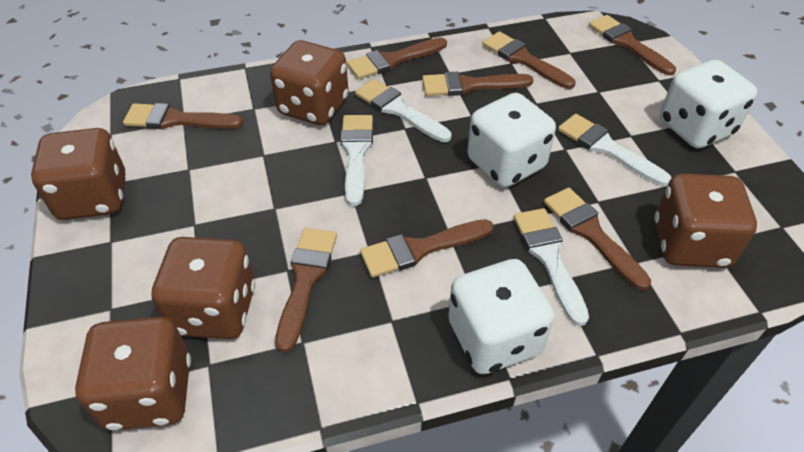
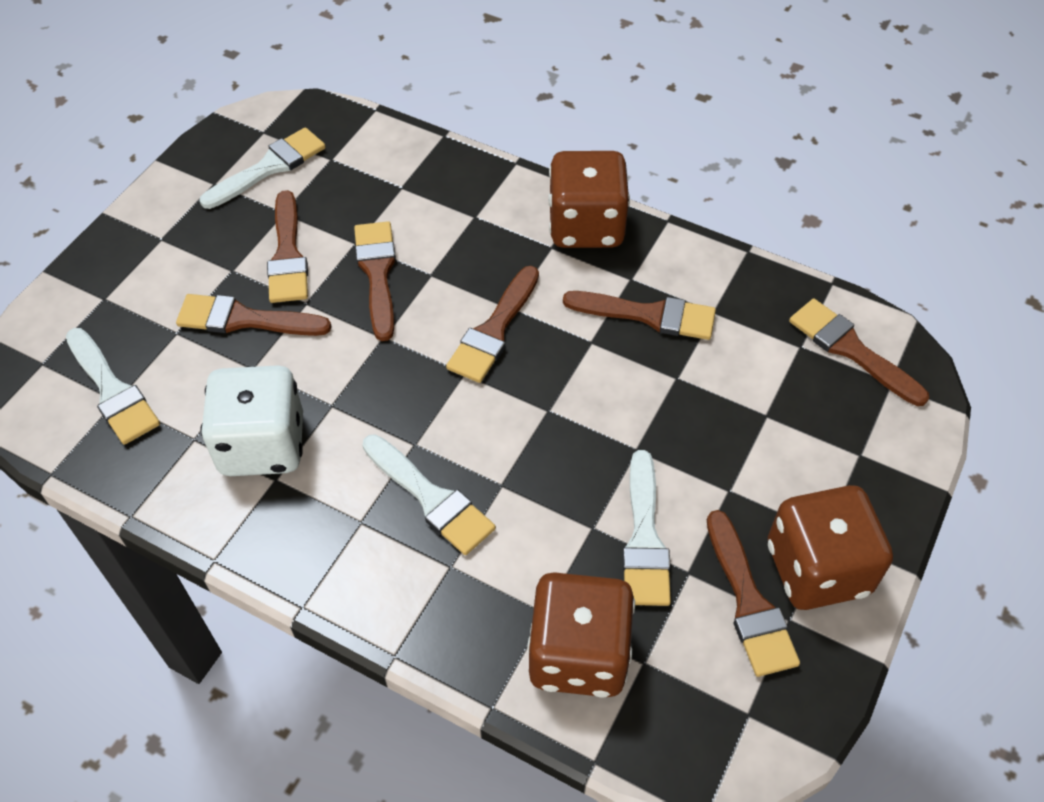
brown brush: [123,103,243,129] [275,228,337,353] [347,38,447,79] [360,219,494,278] [422,72,533,96] [482,31,576,89] [544,188,651,291] [589,15,676,75] = 8 -> [176,294,332,336] [267,190,308,303] [354,221,396,341] [446,266,539,383] [563,291,716,340] [707,510,800,677] [789,298,929,406] = 7
brown dice: [31,128,125,220] [75,317,191,431] [151,237,256,339] [270,40,348,125] [654,174,757,268] = 5 -> [528,572,635,698] [548,151,630,248] [768,485,893,610] = 3
white dice: [448,259,554,374] [467,93,556,188] [660,60,757,148] = 3 -> [201,365,303,476] = 1

